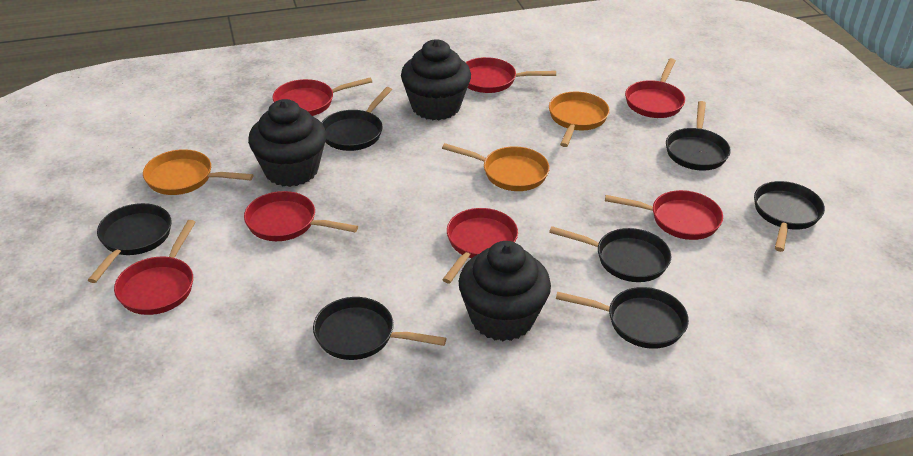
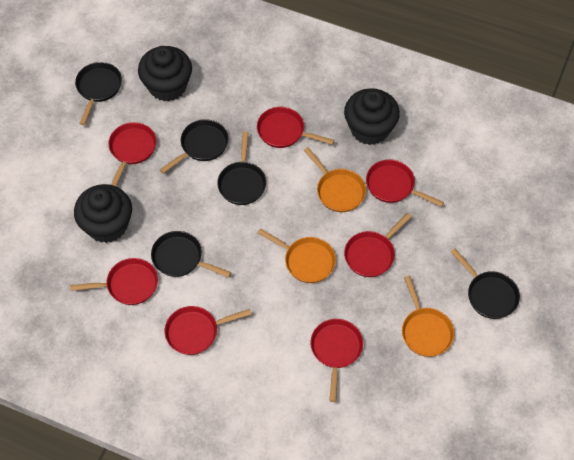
black pan: [88,203,171,283] [313,297,447,360] [321,87,392,151] [549,226,672,282] [556,287,689,349] [666,101,731,170] [754,181,825,252] = 7 -> [75,62,122,125] [151,231,231,278] [160,119,228,174] [217,131,266,205] [451,249,520,319] = 5

